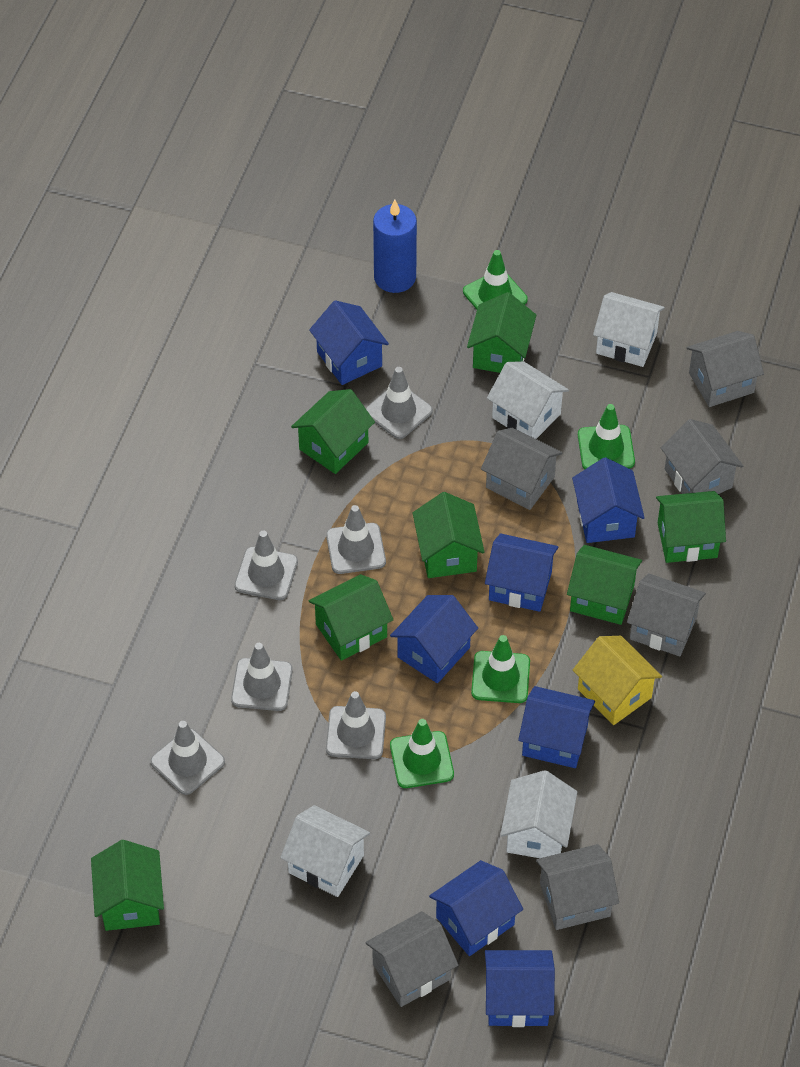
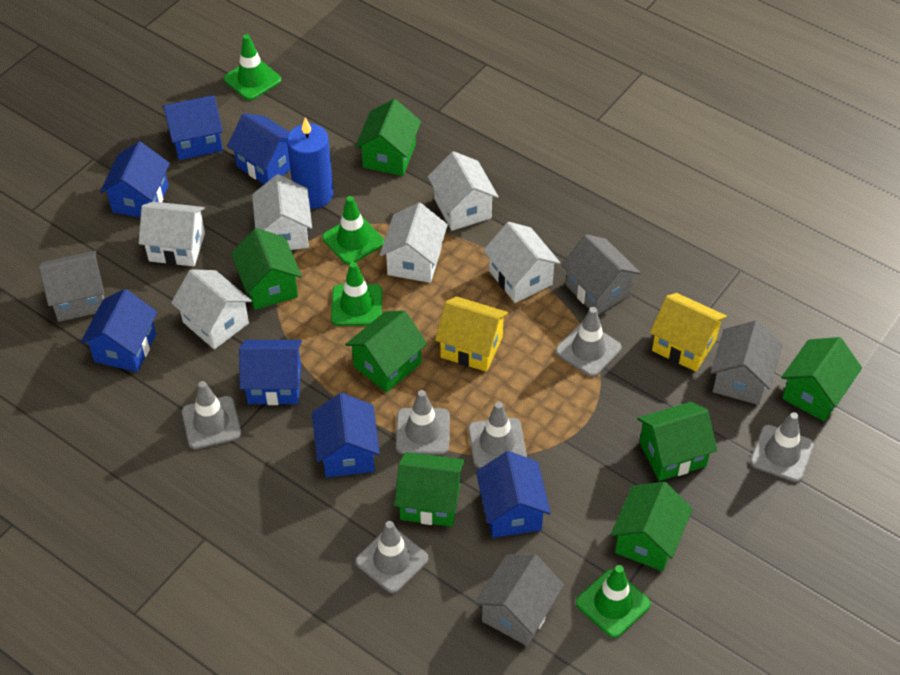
grey house: [365,911,458,1007] [481,428,562,510] [536,844,619,930] [627,573,706,656] [661,419,743,494] [687,331,764,407] = 6 -> [39,251,105,322] [475,554,564,646] [561,234,641,314] [711,320,782,405] = 4
white house: [280,805,370,897] [487,361,569,439] [500,770,577,858] [593,292,665,367] = 4 -> [139,202,205,267] [171,269,252,349] [252,174,312,250] [380,203,448,283] [428,151,499,231] [483,222,561,303] = 6
yellow house: [573,636,662,725] = 1 -> [435,296,509,372] [650,293,727,372] = 2

